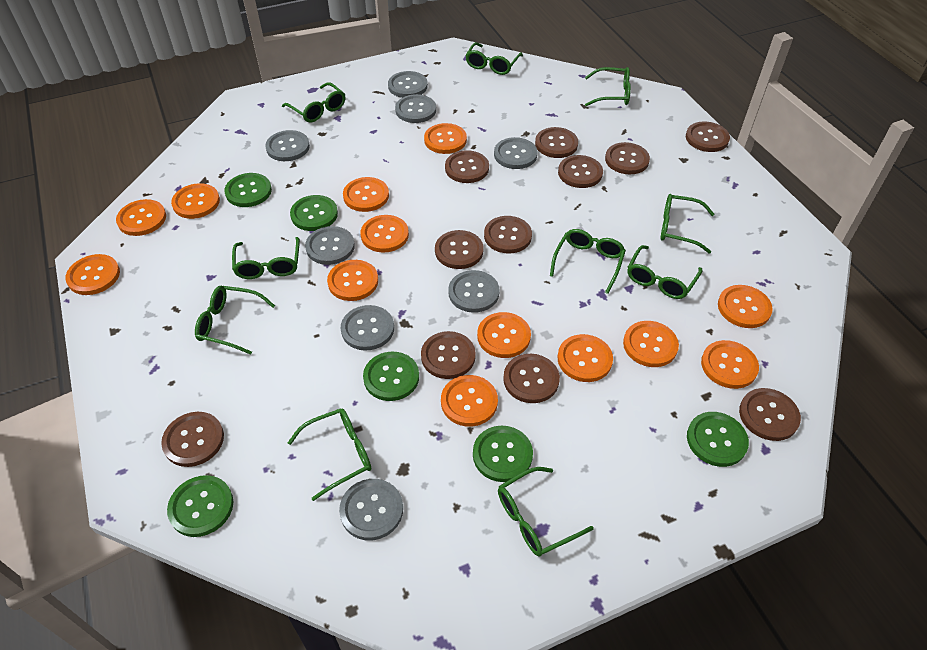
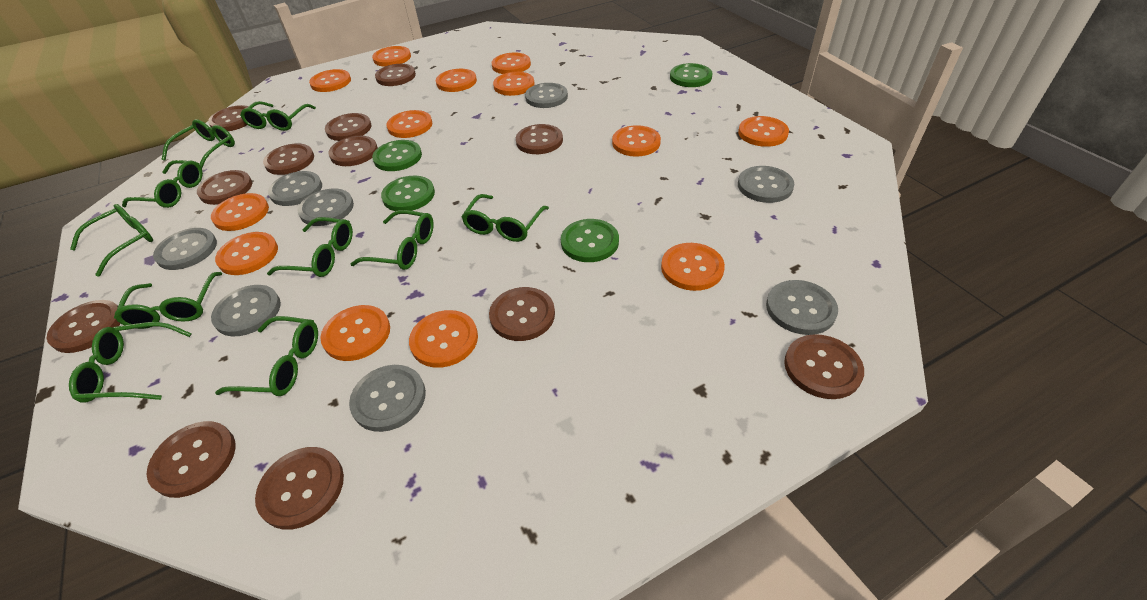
brown button: [161,412,224,467] [421,331,476,379] [435,230,484,269] [445,150,489,183] [484,216,532,253] [503,354,560,403] [535,127,578,158] [558,155,603,188] [605,142,650,175] [686,122,730,152] [739,388,801,441] = 11 -> [47,300,121,353] [147,421,235,498] [197,170,252,205] [208,105,249,131] [255,447,344,530] [263,143,314,175] [325,113,372,141] [328,136,378,166] [375,64,416,86] [489,287,555,341] [516,124,563,154] [784,334,864,399] = 12
green button: [167,475,233,537] [224,173,272,207] [290,195,338,231] [363,352,419,401] [473,426,533,482] [687,412,749,467] = 6 -> [372,140,422,171] [381,176,435,211] [561,219,619,262] [670,63,712,87] = 4

